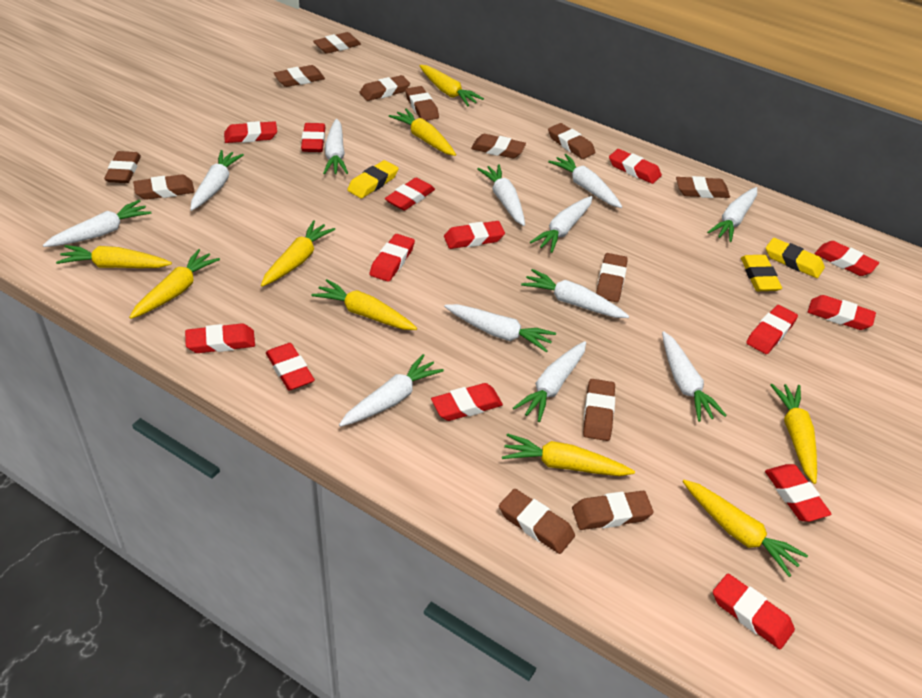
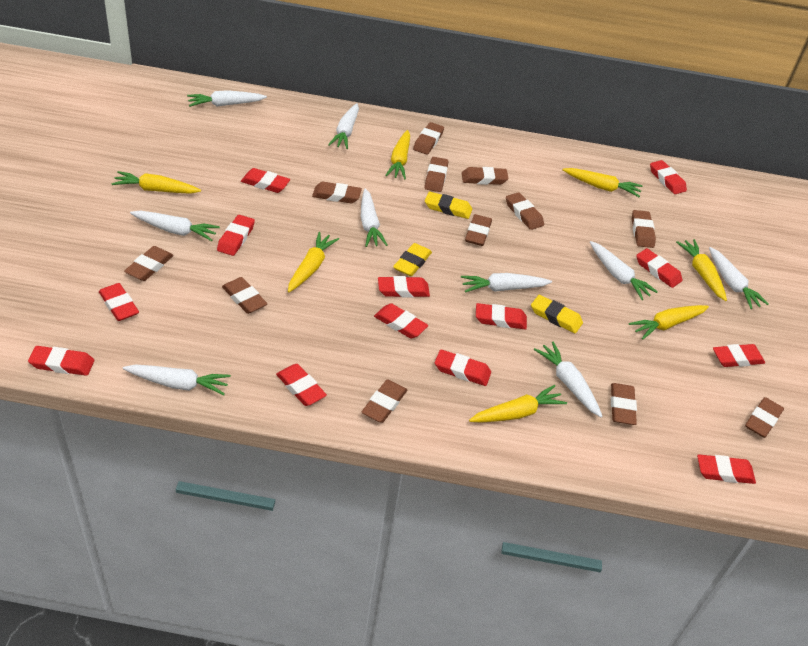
brown eraser: [104,151,141,183] [133,174,195,200] [273,65,325,87] [313,32,361,54] [359,75,410,101] [405,86,439,121] [471,134,526,158] [499,489,575,554] [548,123,595,159] [572,491,654,530] [583,379,615,441] [596,253,628,302] [676,176,730,198] = 13 -> [124,246,174,281] [222,277,267,314] [312,182,362,203] [362,380,407,423] [413,122,444,155] [424,157,449,192] [462,167,509,185] [465,214,492,246] [506,192,544,230] [611,383,637,425] [632,210,656,248] [745,397,784,438] = 12
red eraser: [185,323,255,353] [224,121,277,143] [266,343,315,391] [301,123,326,152] [370,234,415,282] [385,177,435,211] [431,383,503,421] [444,221,505,249] [609,149,662,184] [713,573,795,649] [746,305,798,354] [765,464,831,522] [808,295,876,330] [815,241,879,276] = 14 -> [28,346,94,376] [99,283,139,321] [217,215,255,256] [241,168,290,193] [276,364,327,406] [374,303,428,339] [378,276,430,298] [435,350,491,386] [476,303,527,329] [636,248,683,288] [650,160,687,194] [697,454,756,484] [713,344,765,367] = 13
white carrot: [43,200,151,247] [190,150,244,211] [323,119,348,174] [339,354,444,427] [444,304,556,352] [477,164,525,226] [513,341,586,422] [521,269,629,318] [530,196,593,253] [548,154,622,208] [662,331,727,422] [707,187,757,242] = 12 -> [123,365,231,395] [130,211,220,241] [187,90,267,107] [328,103,359,149] [360,189,388,247] [461,273,552,292] [534,341,602,417] [590,241,658,300] [709,247,769,309] = 9
yellow carrot: [56,245,172,268] [129,249,220,319] [261,220,335,287] [311,279,417,330] [389,108,456,156] [419,65,484,106] [502,433,635,476] [683,480,808,577] [771,384,817,484] = 9 -> [111,171,201,194] [288,232,339,292] [385,130,410,179] [469,385,567,423] [562,168,642,197] [629,305,709,340] [676,239,727,301] = 7

